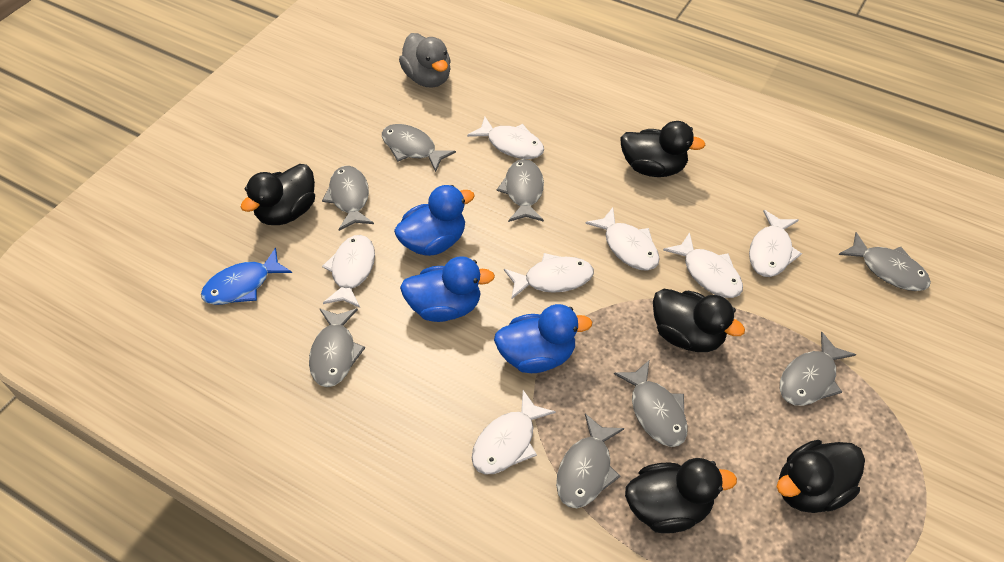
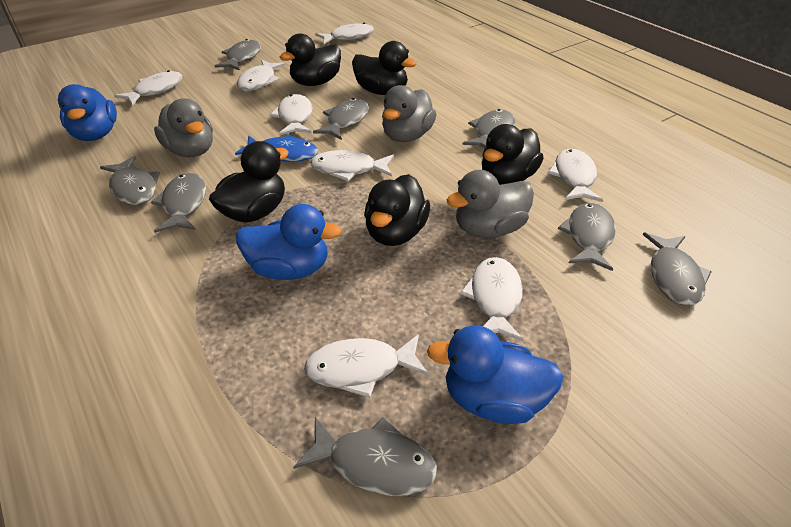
grey duck: [399,33,451,88] = 1 -> [154,98,213,157] [382,85,436,142] [447,170,534,238] = 3
white fish: [322,235,375,308] [467,117,544,159] [472,390,556,474] [504,253,594,300] [585,208,660,271] [663,232,743,298] [749,210,802,277] = 7 -> [114,70,183,106] [237,59,286,91] [270,94,313,135] [304,334,429,398] [310,150,394,181] [315,23,374,44] [460,257,523,341] [547,149,603,202] = 8

